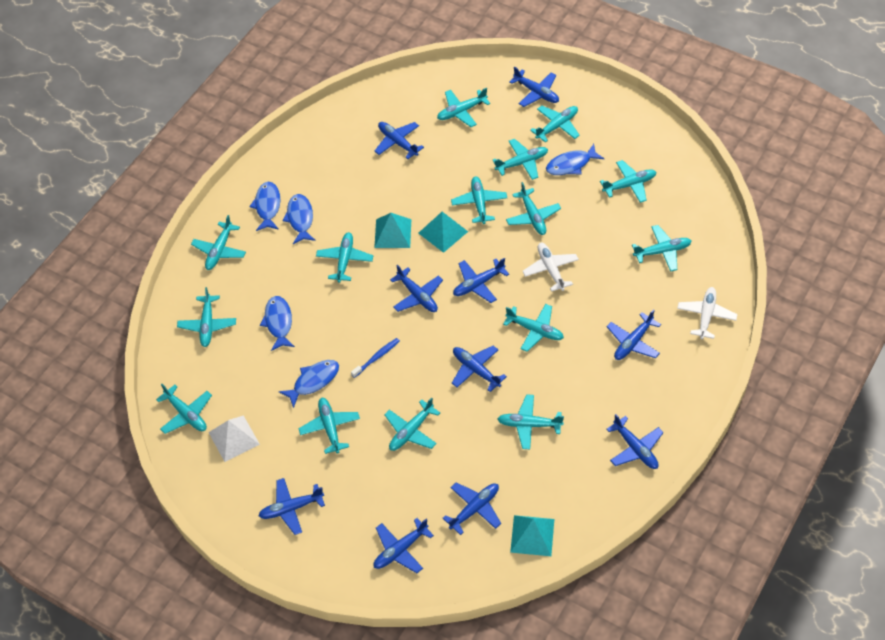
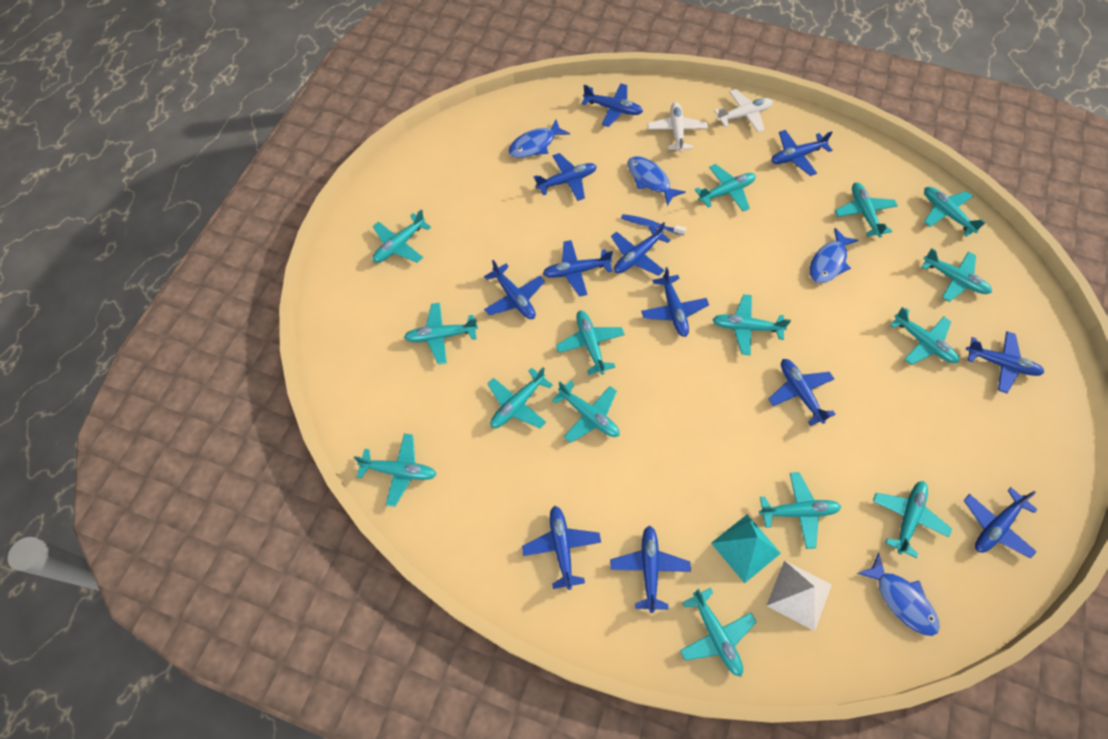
blue fish: [249,182,280,231] [260,296,295,351] [279,360,339,408] [282,194,316,244] [546,144,604,175] = 5 -> [508,120,570,158] [627,156,685,206] [810,228,859,283] [857,553,940,636] = 4
blue plane: [259,478,325,535] [374,122,424,159] [374,518,434,573] [390,264,443,312] [443,482,501,535] [452,346,507,392] [453,258,509,303] [509,67,559,107] [606,414,664,469] [607,309,661,360] = 10 -> [484,260,545,319] [522,506,601,590] [533,153,597,201] [543,240,613,297] [582,83,643,127] [610,525,691,613] [611,222,670,276] [641,267,709,337] [768,359,836,426] [771,130,833,176] [963,487,1038,558] [966,331,1044,393] = 12
turquoise pyramid: [374,213,411,248] [419,212,468,253] [510,515,554,556] = 3 -> [711,515,781,583] = 1

